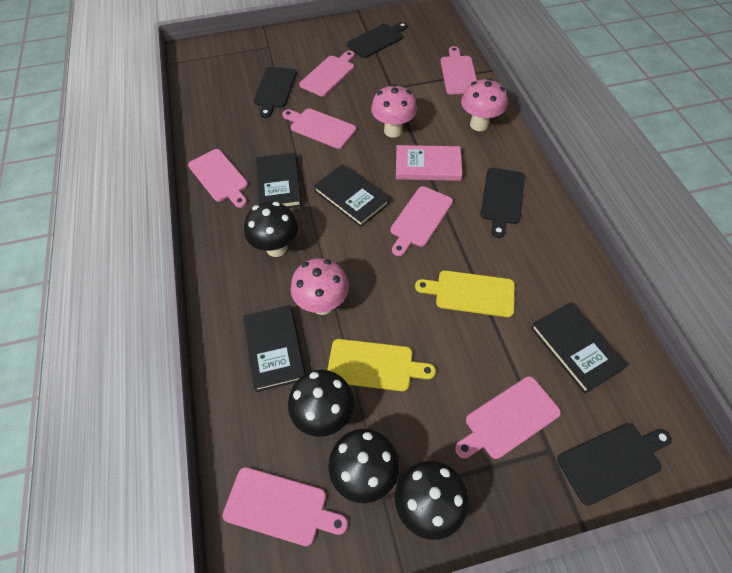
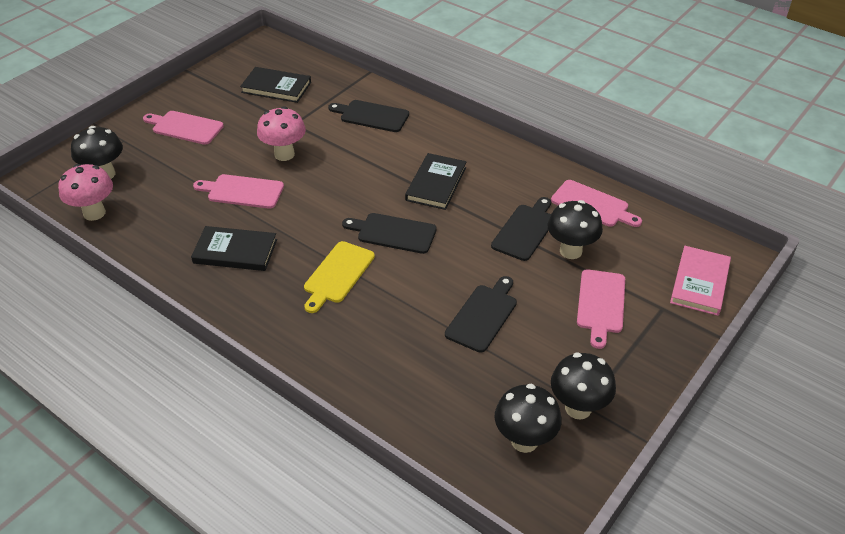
black book: [243,305,305,392] [256,153,302,208] [313,164,390,227] [530,302,627,394] = 4 -> [191,226,277,271] [240,67,311,103] [405,153,467,210] = 3
pink cutting board: [188,149,248,208] [223,467,348,546] [282,108,356,149] [299,51,355,96] [390,186,453,256] [441,46,477,95] [455,376,561,459] = 7 -> [143,111,224,145] [193,174,284,209] [551,180,642,227] [577,269,625,349] = 4
pink mushroom: [291,258,349,315] [371,84,417,138] [461,78,507,131] = 3 -> [58,164,113,221] [257,106,306,161] = 2
yellow cutting board: [327,339,436,391] [415,270,515,317] = 2 -> [304,241,375,313] = 1

